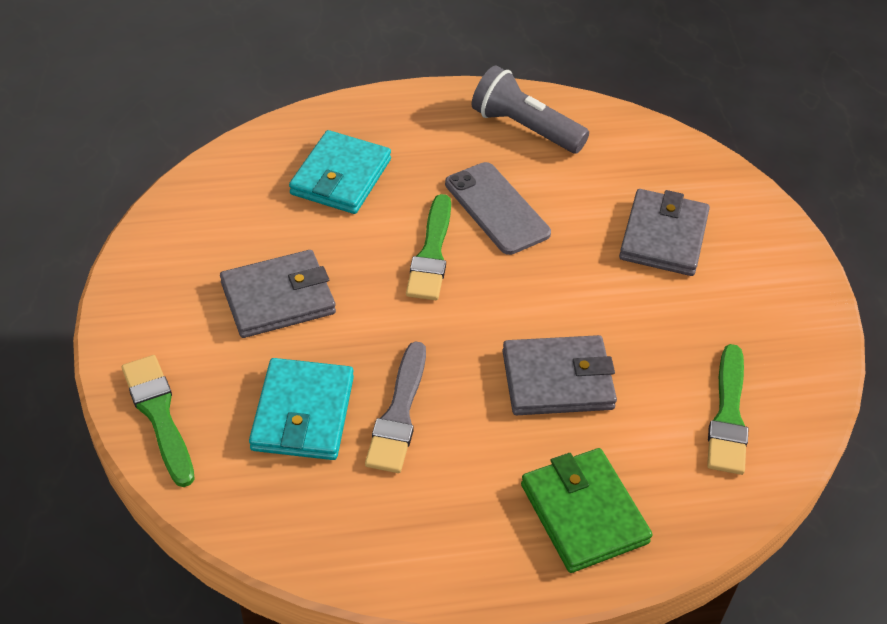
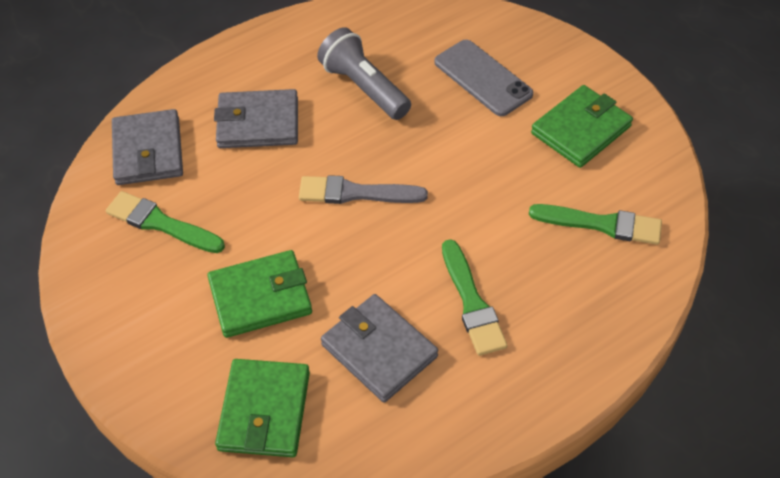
green wallet: [521,448,652,573] = 1 -> [207,250,312,338] [215,359,310,457] [531,85,633,168] = 3
turquoise wallet: [249,358,354,460] [289,130,391,214] = 2 -> none = 0

